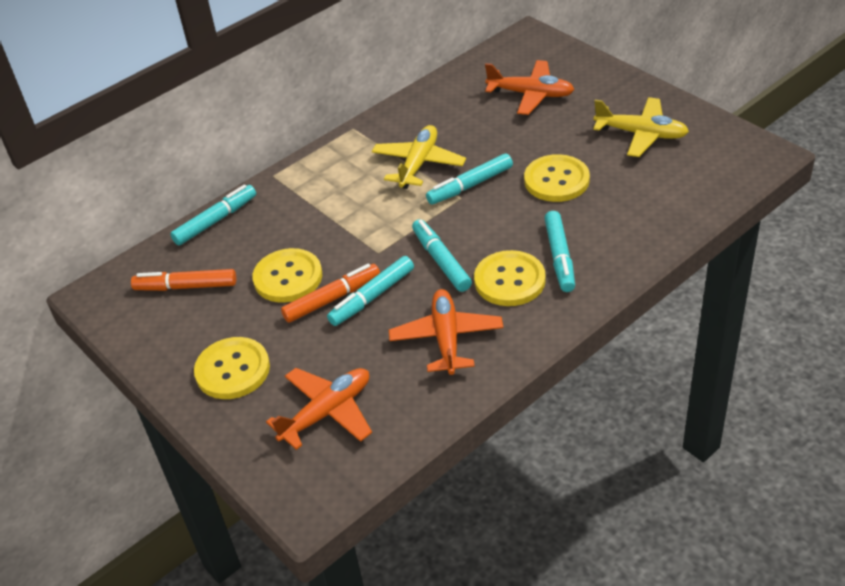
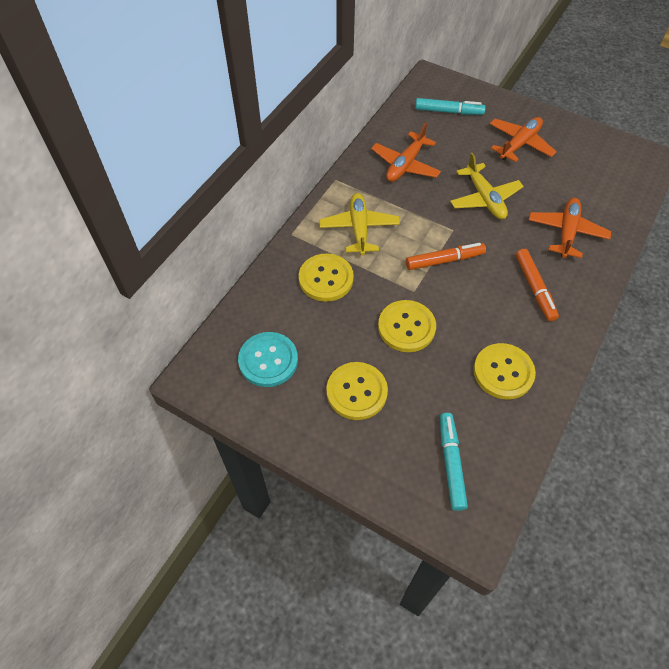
turquoise button: none = 0 -> [238,332,298,387] = 1
turquoise marker: [170,184,256,245] [327,256,414,326] [412,219,472,292] [426,154,513,204] [544,211,575,292] = 5 -> [415,98,486,115] [440,413,468,511] = 2

